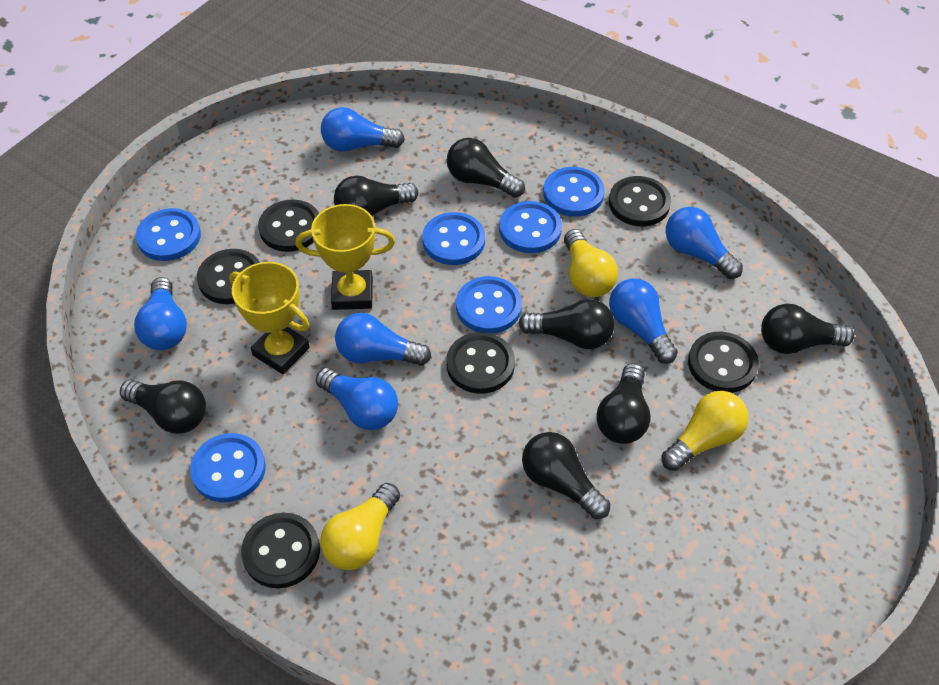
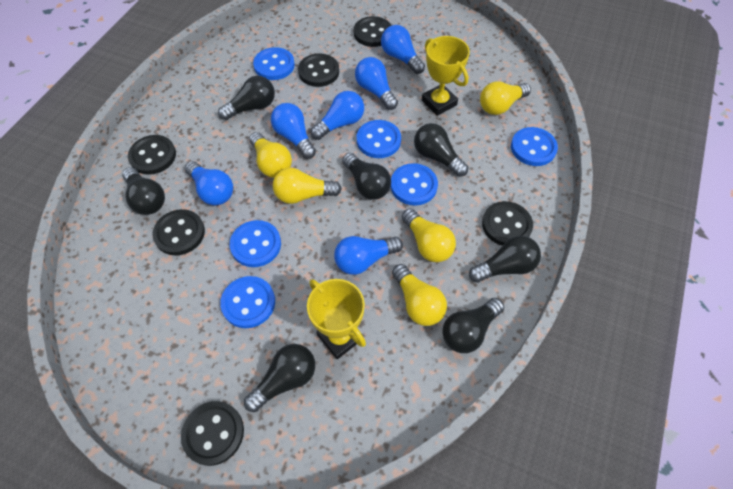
yellow light bulb: [320,483,400,570] [564,229,618,297] [661,391,749,471] = 3 -> [249,132,292,178] [273,168,342,204] [392,264,447,326] [402,208,456,262] [480,81,531,115] = 5

